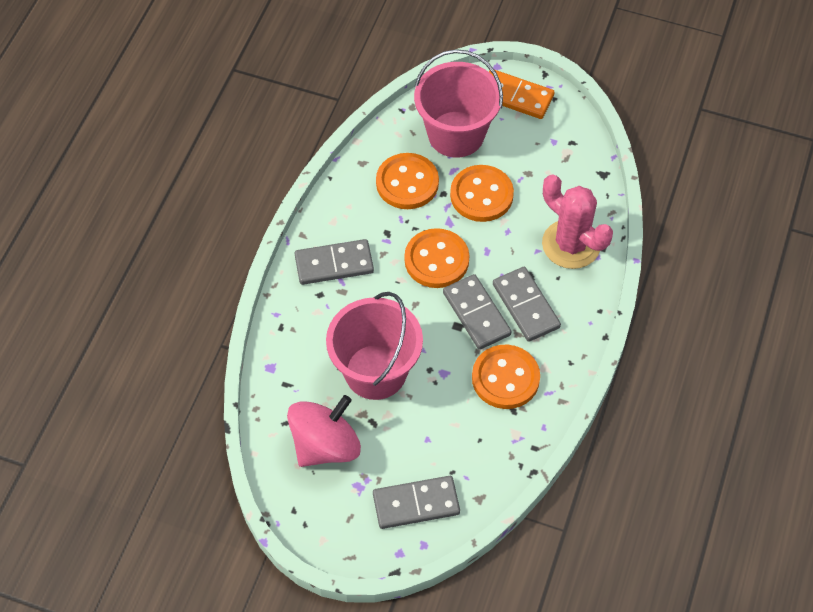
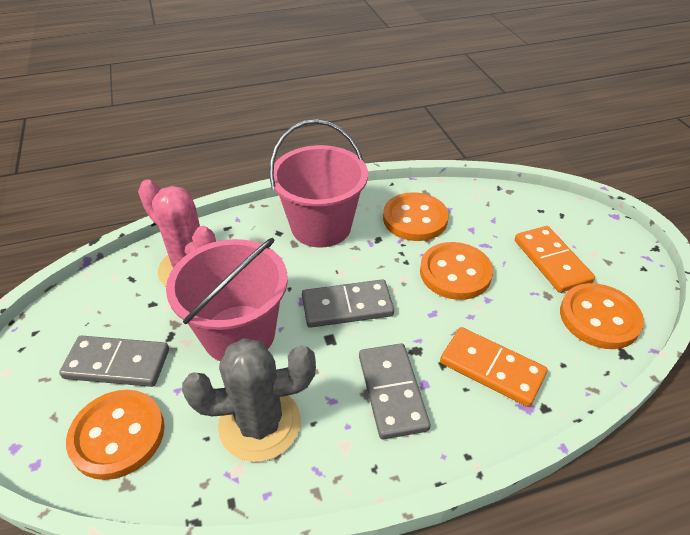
grey cactus: none = 0 -> [182,338,316,462] = 1
grey domino: [294,239,374,285] [373,476,460,529] [443,274,512,350] [493,267,561,342] = 4 -> [59,336,169,387] [302,279,394,328] [359,343,431,439] = 3
orange domino: [489,70,555,119] = 1 -> [440,327,548,407] [515,226,595,293] = 2
pink spinning top: [287,395,361,467] = 1 -> none = 0

